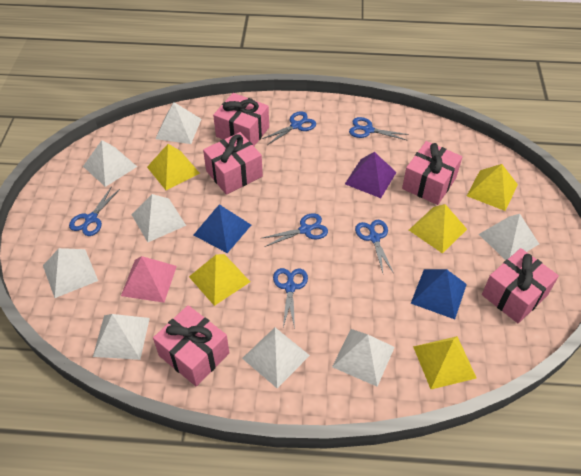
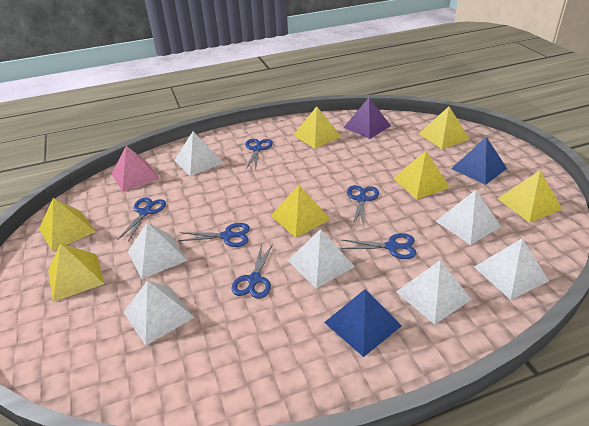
pink gift: [153,305,229,387] [203,132,263,195] [213,93,269,146] [402,141,462,205] [482,248,559,323] = 5 -> none = 0
white pyramid: [43,248,98,298] [83,140,137,187] [93,314,150,360] [131,194,186,242] [155,102,201,144] [242,327,310,388] [332,329,395,387] [479,214,539,260] = 8 -> [123,280,195,346] [128,222,187,279] [175,132,223,176] [288,229,355,289] [396,260,472,324] [436,190,501,245] [474,239,549,300] = 7
yellow pyramid: [147,144,200,190] [189,254,250,306] [409,204,467,254] [413,336,476,389] [467,164,518,211] = 5 -> [39,198,96,251] [48,243,104,302] [271,185,331,237] [293,106,342,149] [393,151,450,199] [419,107,470,149] [498,171,562,223] = 7

